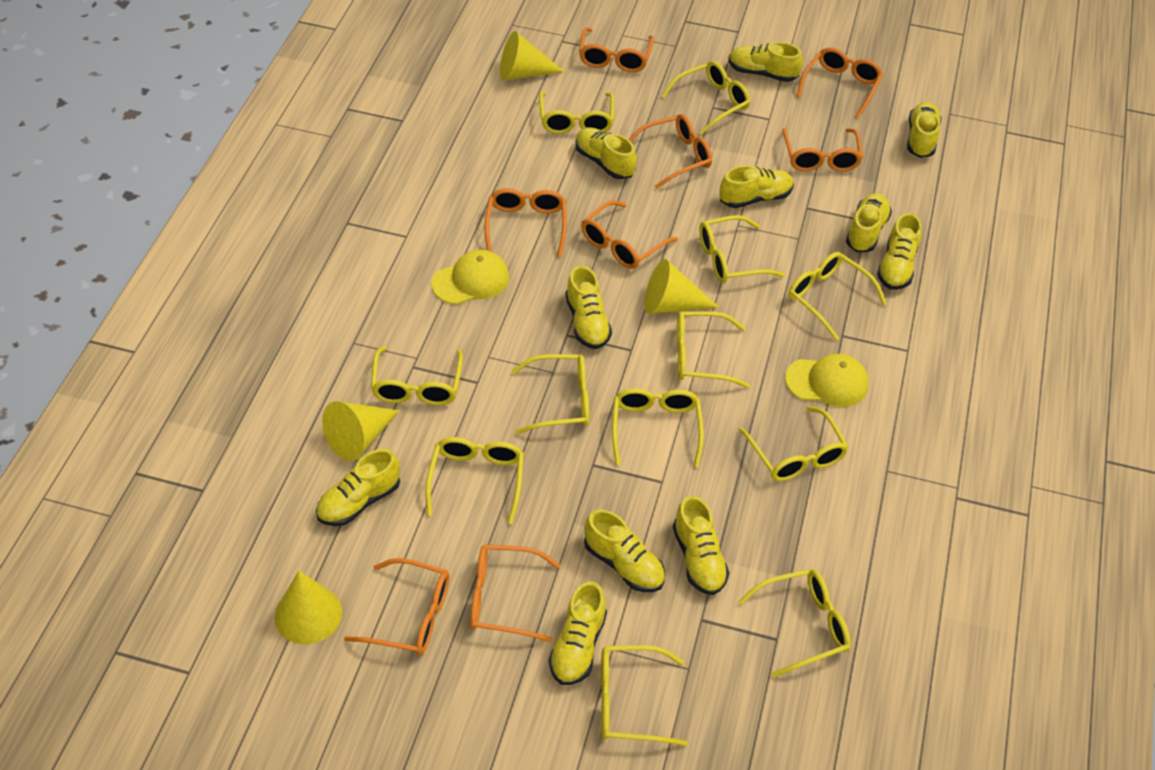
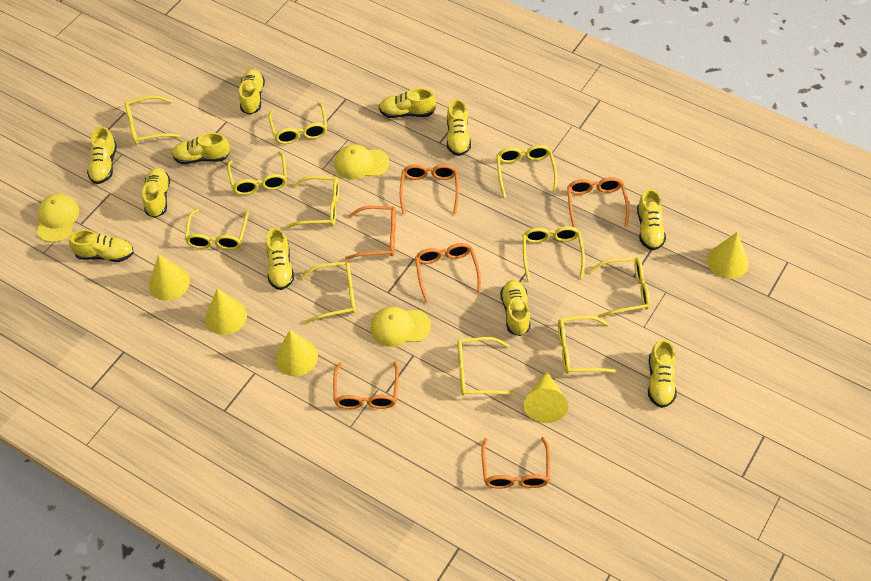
orange glasses: [344,558,449,655] [470,544,561,642] [485,188,567,257] [579,27,654,72] [581,200,678,269] [629,114,712,189] [782,128,863,172] [796,47,883,119] = 8 -> [333,362,399,409] [345,206,396,260] [400,164,459,214] [415,243,481,303] [481,437,550,489] [567,177,629,229] = 6
yellow cap: [432,250,509,305] [785,354,869,407] = 2 -> [37,194,79,242] [335,144,389,180] [371,306,431,347] = 3
yellow cone: [274,571,342,644] [322,401,400,461] [500,31,565,80] [644,259,719,314] = 4 -> [149,254,190,301] [205,289,247,335] [275,330,318,376] [523,371,568,423] [707,232,749,279] = 5
yellow glasses: [371,346,463,405] [425,437,524,524] [511,354,589,434] [539,92,615,134] [601,645,688,746] [612,388,704,467] [661,61,750,134] [677,311,750,388] [699,215,785,283] [738,569,851,678] [739,406,849,481] [789,252,887,340] = 12 -> [125,95,181,145] [185,209,249,250] [227,151,287,195] [268,102,327,144] [286,176,339,228] [301,262,356,323] [457,337,515,396] [496,145,557,198] [523,226,585,281] [558,316,618,374] [588,258,650,318] = 11

